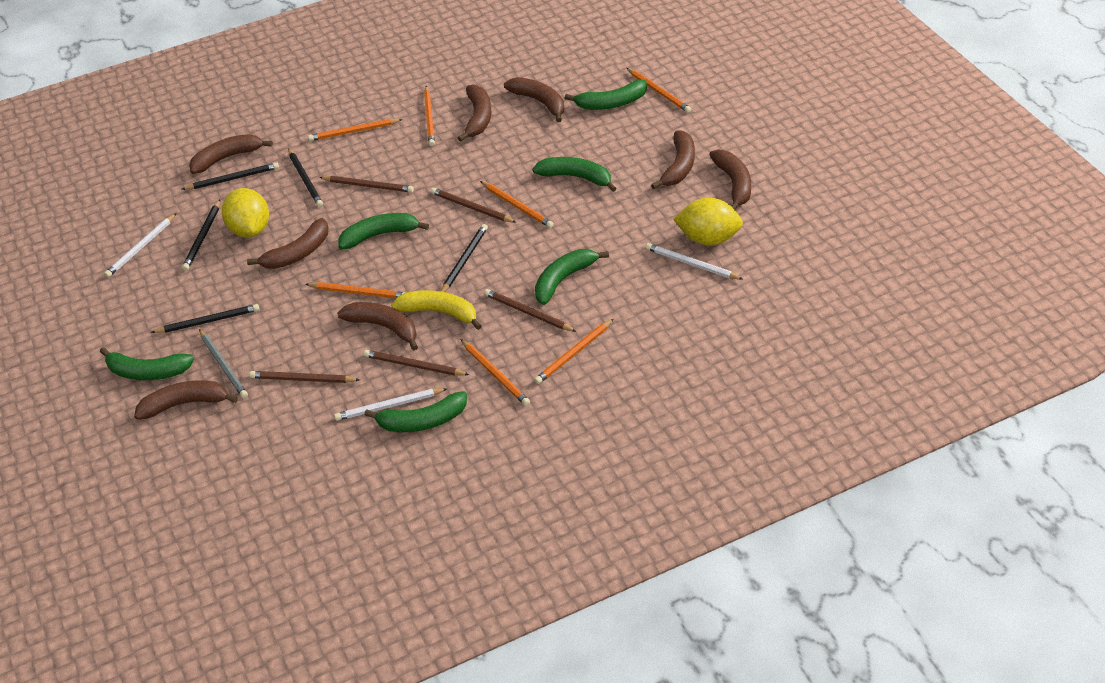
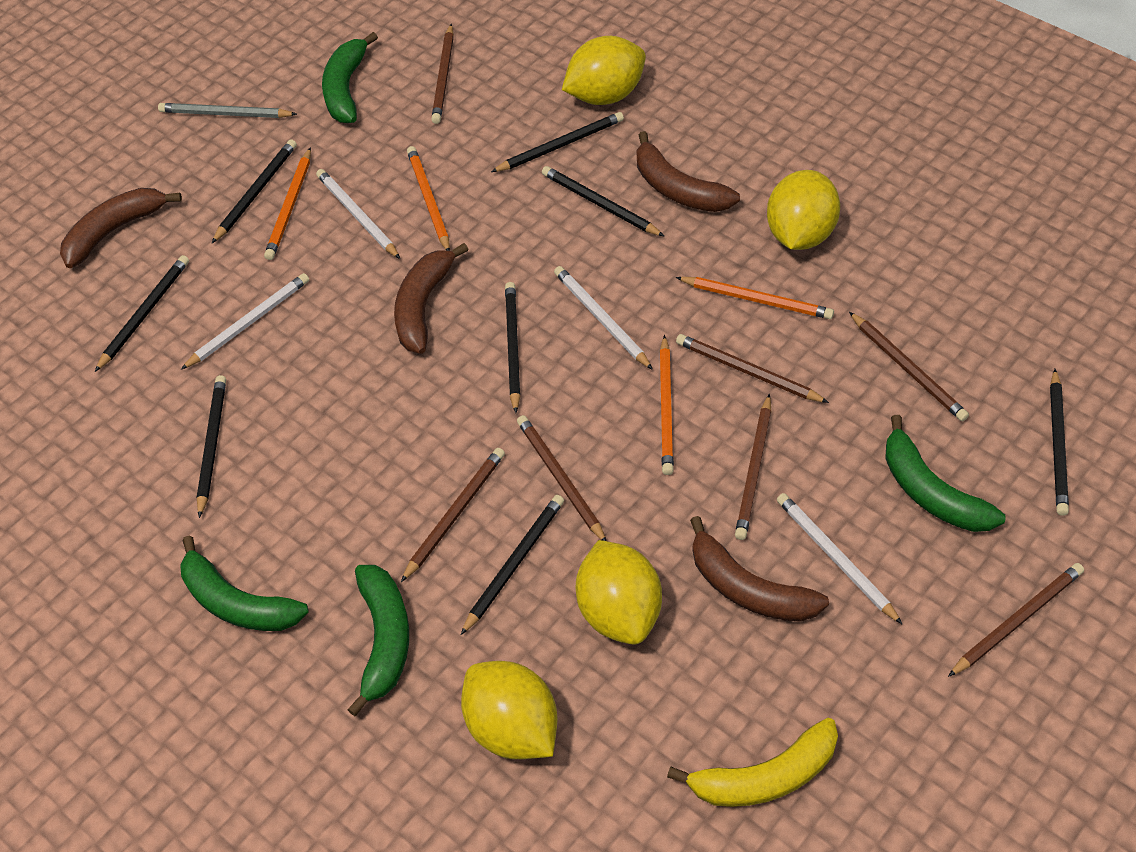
black pencil: [151,304,259,333] [182,162,279,190] [182,200,220,271] [288,148,323,207] [441,224,488,292] = 5 -> [95,255,189,372] [196,375,226,518] [212,139,297,243] [461,495,564,635] [491,112,624,172] [505,282,520,413] [542,166,665,237] [1050,369,1069,516] = 8
brown banana: [134,380,238,420] [189,134,273,174] [247,218,328,269] [337,302,418,350] [458,84,492,141] [504,77,564,122] [651,130,695,189] [709,149,751,210] = 8 -> [60,188,182,268] [394,243,469,354] [636,131,740,212] [690,516,829,622] = 4
brown pencil: [249,371,360,383] [319,176,414,193] [364,350,469,376] [431,188,517,223] [484,289,577,332] = 5 -> [401,448,505,582] [431,24,454,124] [517,415,606,541] [676,334,829,403] [735,394,771,540] [849,312,969,421] [948,563,1084,677] = 7
green banana: [100,347,194,380] [338,213,429,249] [364,391,467,432] [533,157,617,192] [535,249,609,305] [565,80,647,110] = 6 -> [180,536,309,631] [322,32,378,123] [347,565,409,716] [885,415,1006,532] = 4
orange pencil: [306,282,405,298] [308,119,403,141] [424,85,435,146] [461,339,530,406] [480,181,554,228] [534,319,613,384] [627,68,691,113] = 7 -> [264,147,311,260] [407,146,450,251] [660,335,674,475] [676,277,834,319] = 4
white pencil: [104,213,177,277] [334,388,448,421] [646,243,744,280] = 3 -> [181,273,309,370] [316,169,400,259] [554,266,653,370] [777,493,903,625] = 4
yellow lemon: [222,188,269,238] [673,198,743,245] = 2 -> [461,661,558,759] [562,36,646,105] [576,540,662,645] [767,170,840,250] = 4

